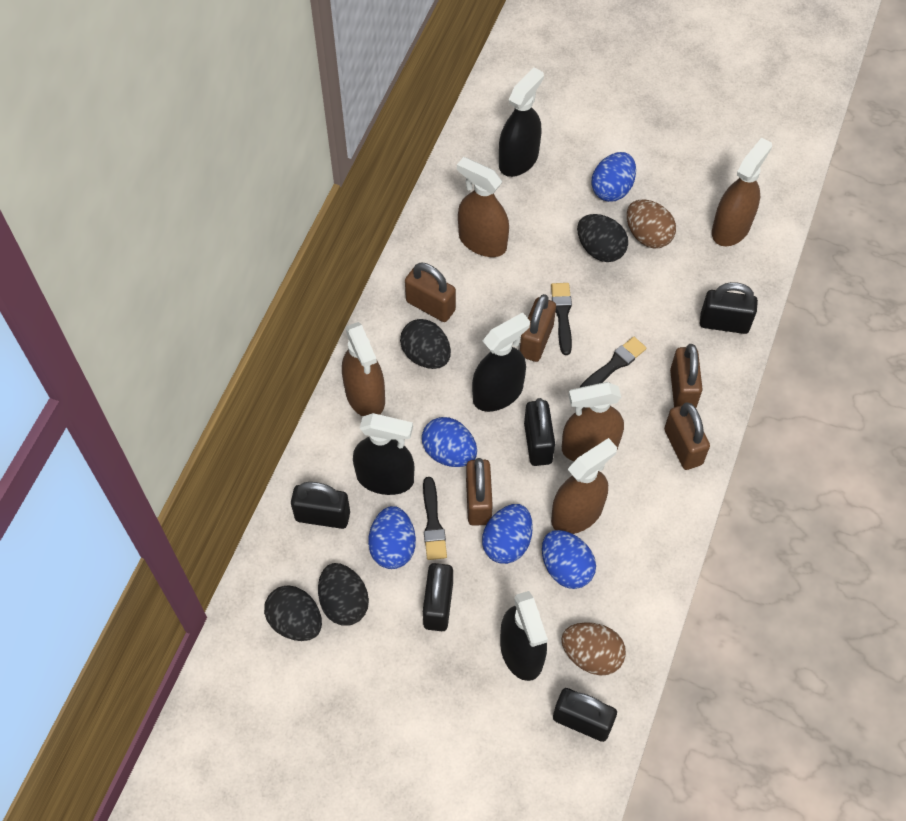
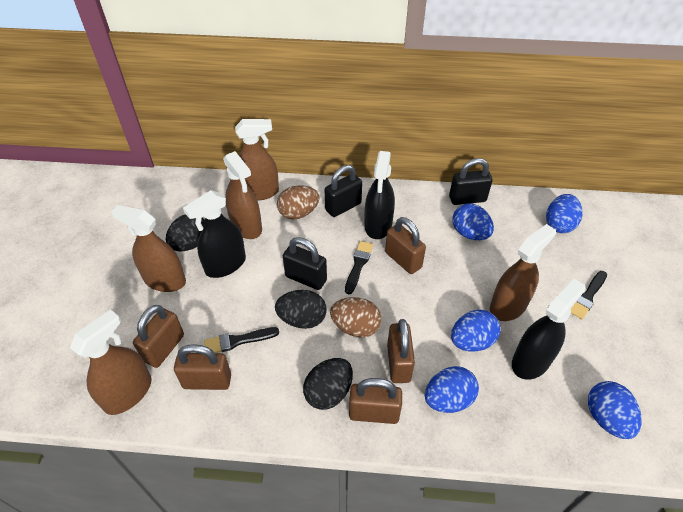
black egg: [264,585,322,641] [318,563,369,626] [400,319,451,369] [577,214,628,262] = 4 -> [166,214,205,251] [275,290,327,329] [303,358,353,410] = 3
black padlock: [291,482,350,529] [423,563,453,631] [524,398,555,466] [553,688,617,742] [700,282,758,334] = 5 -> [283,237,327,290] [325,165,362,217] [449,158,493,205] = 3
black spray bottle: [353,413,414,495] [472,312,530,412] [499,67,544,177] [500,591,548,681] = 4 -> [183,190,246,278] [364,151,395,239] [512,279,586,380] = 3

